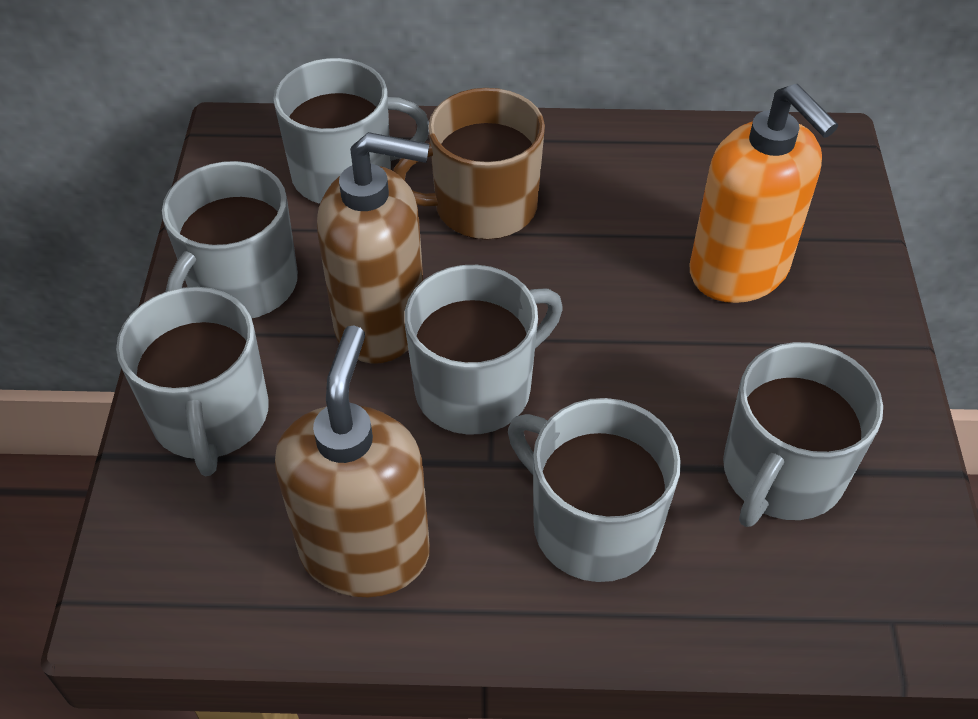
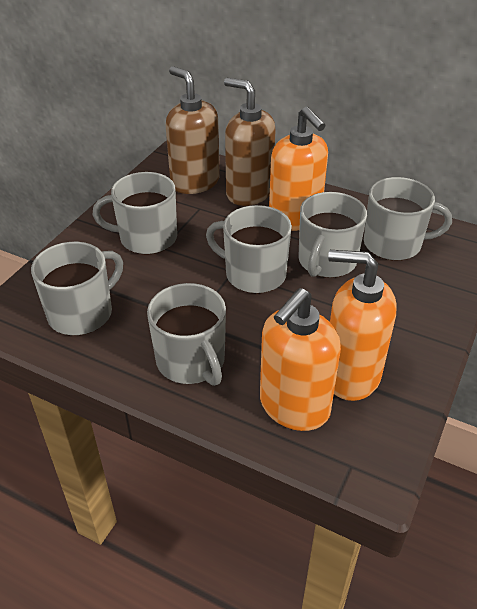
brown mug: [393,88,545,240] = 1 -> none = 0
orange soap dispenser: [689,84,838,303] = 1 -> [260,288,341,431] [269,107,328,231] [328,250,397,401] = 3

